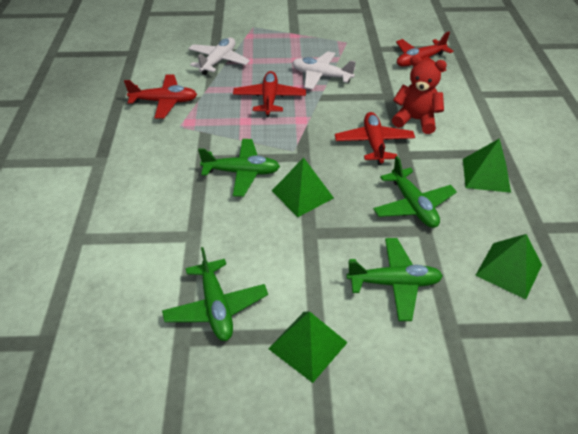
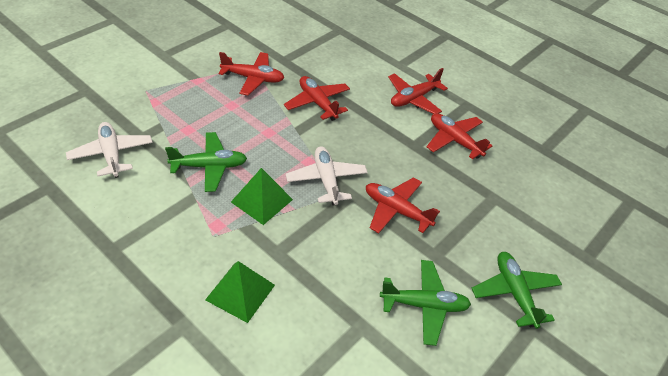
green plane: [162,247,268,341] [198,139,280,197] [346,238,443,321] [373,156,457,228] = 4 -> [165,132,247,192] [380,260,471,346] [472,252,562,329] = 3
green pyramid: [268,311,348,383] [272,157,334,217] [463,138,511,193] [475,234,542,299] = 4 -> [205,261,275,323] [231,168,293,225] = 2
red plane: [124,75,197,119] [233,71,306,117] [335,112,415,165] [396,32,453,72] = 4 -> [218,52,284,95] [284,76,350,121] [366,177,440,233] [388,68,448,114] [427,113,492,159] = 5
red teddy bear: [392,55,447,134] = 1 -> none = 0

